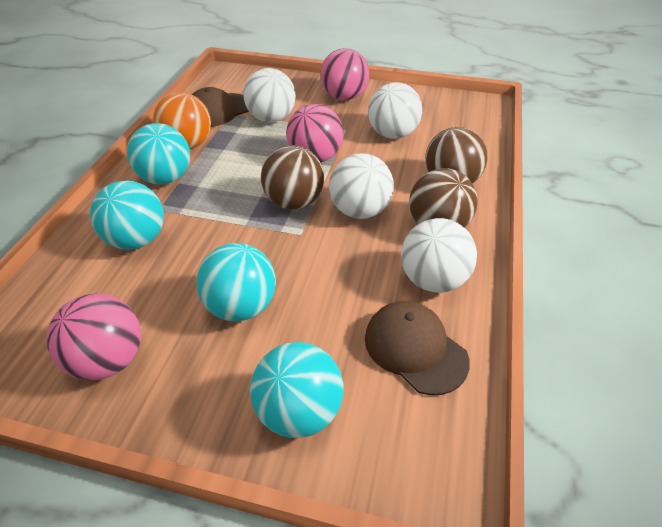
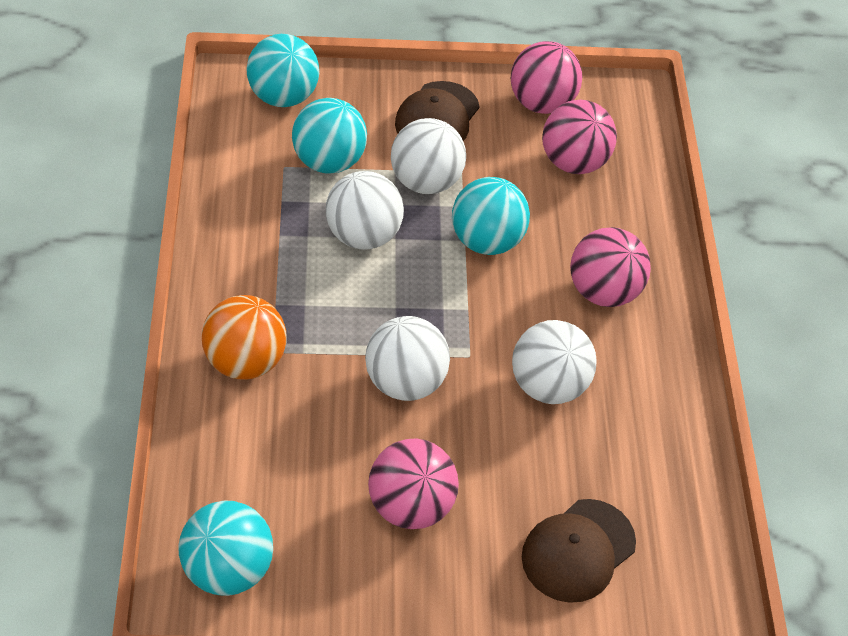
brown ball: [261,145,324,210] [409,168,478,228] [425,127,488,184] = 3 -> none = 0
pink ball: [47,294,141,381] [286,104,344,163] [321,48,369,100] = 3 -> [368,438,459,529] [510,41,582,114] [542,100,617,174] [570,227,651,307] = 4

